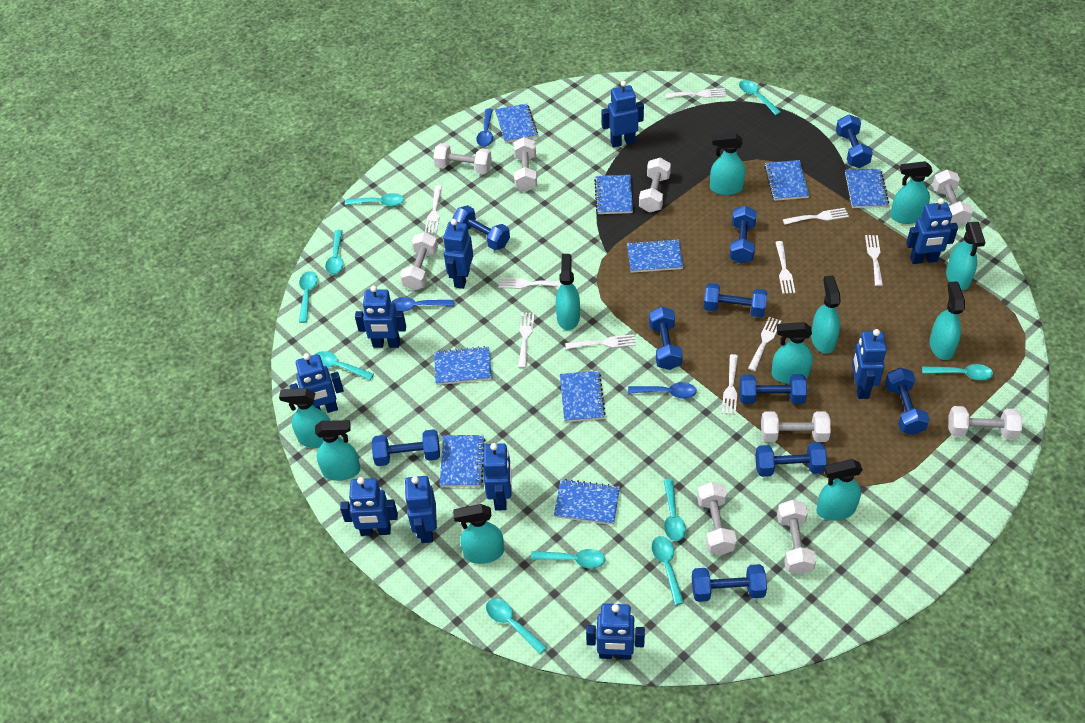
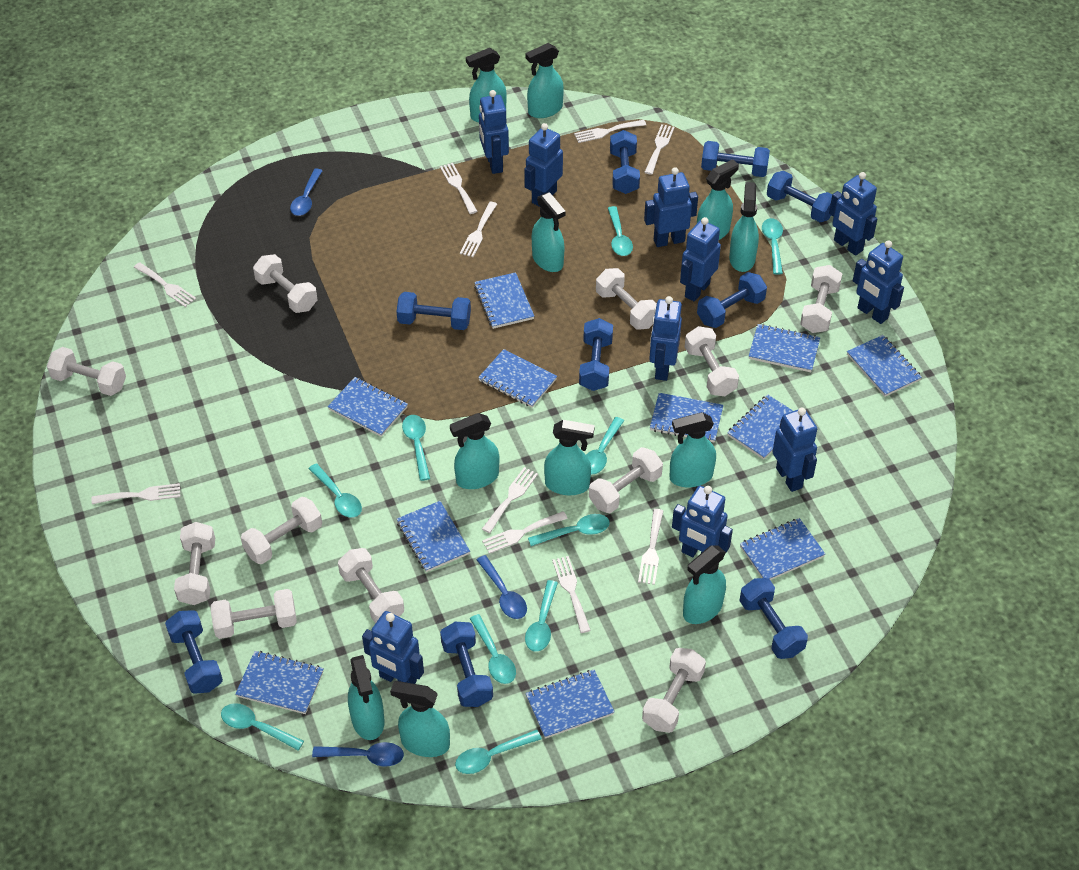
blue dumbbell: [372,429,440,466] [452,205,510,250] [649,307,683,370] [692,564,767,602] [703,283,767,317] [729,205,757,264] [739,374,807,404] [755,442,827,477] [836,114,873,168] [885,368,930,435] = 10 -> [165,610,223,694] [396,292,471,330] [440,622,493,707] [579,318,613,391] [610,130,640,194] [697,272,767,328] [701,141,770,177] [740,578,808,659] [767,171,833,222] = 9
blue notebook: [434,346,492,385] [440,435,485,487] [495,103,538,143] [554,479,620,525] [560,371,606,422] [594,175,633,214] [627,239,683,273] [764,160,810,201] [845,169,889,208] = 9 -> [235,651,324,714] [328,377,408,437] [397,501,470,572] [474,272,534,329] [478,349,557,408] [525,670,615,739] [650,393,723,442] [727,394,793,460] [740,518,825,580] [749,324,820,372] [847,335,922,397] = 11
white dumbbell: [400,232,438,291] [433,143,492,174] [513,137,537,191] [639,158,671,213] [697,482,737,555] [761,411,831,442] [777,500,816,575] [932,170,973,226] [948,406,1022,440] = 9 -> [47,347,126,396] [174,522,215,605] [211,589,297,639] [241,497,322,564] [253,254,317,313] [338,548,404,624] [589,447,663,513] [596,268,657,330] [642,648,706,733] [685,326,739,396] [800,265,842,333] = 11

